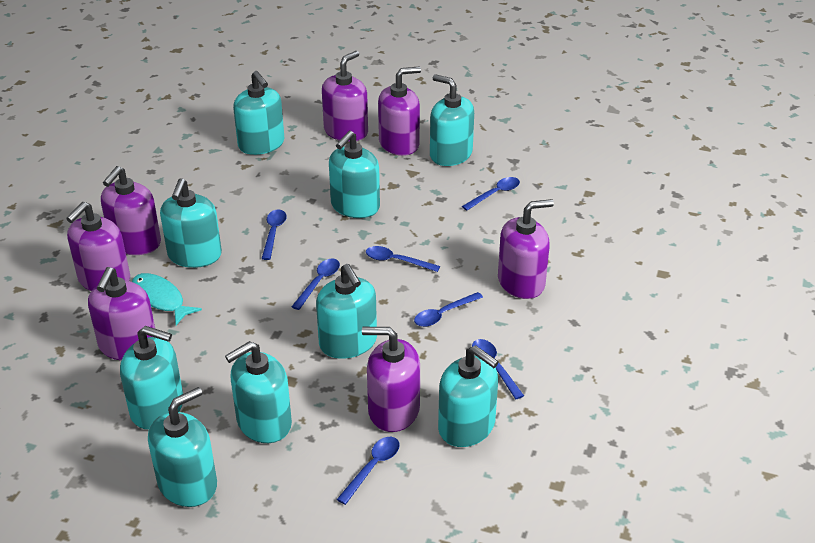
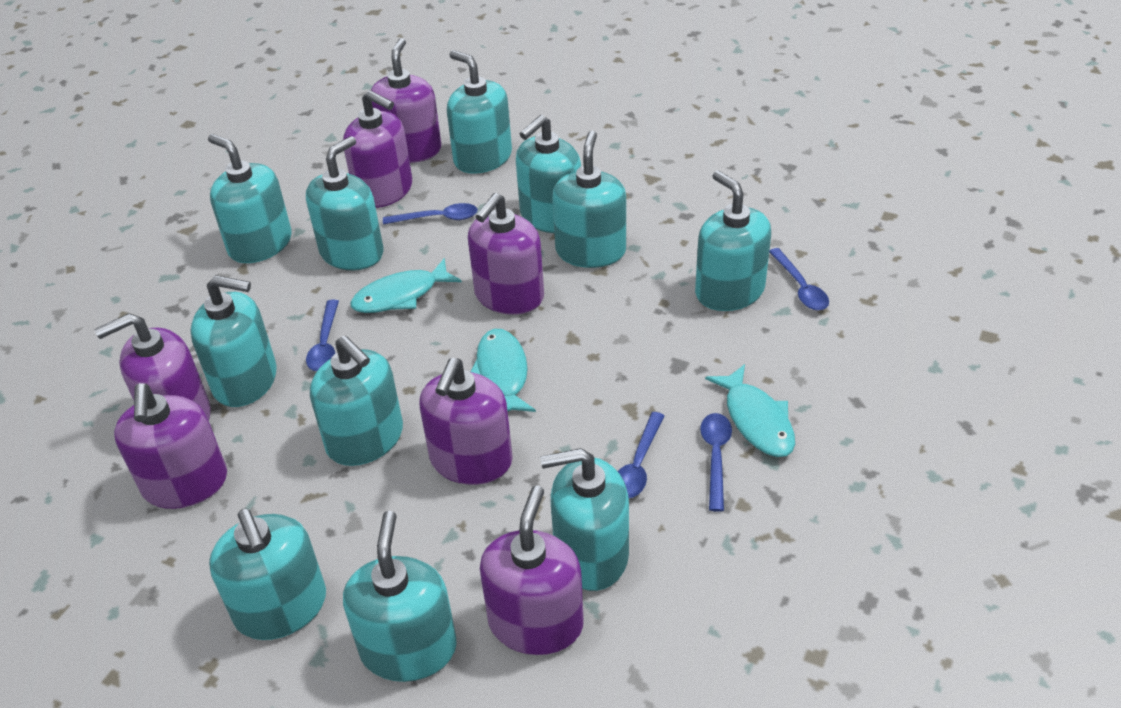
blue spoon: [262,209,287,260] [291,259,340,310] [337,437,400,505] [366,246,440,272] [414,292,483,327] [462,177,520,211] [472,339,524,399] = 7 -> [306,300,339,371] [383,203,478,225] [618,412,665,498] [700,413,732,512] [769,248,829,310] = 5
turquoise fish: [132,273,202,325] = 1 -> [350,258,462,313] [470,329,536,412] [705,364,795,457] = 3
turquoise soap dispenser: [120,326,183,430] [148,387,217,507] [160,178,222,268] [225,341,292,443] [233,71,284,155] [316,264,377,359] [329,131,380,218] [430,74,474,166] [438,345,499,447] = 9 -> [190,275,277,407] [208,134,292,263] [209,509,326,640] [306,136,383,270] [310,336,403,466] [343,511,457,682] [447,50,512,174] [516,115,581,233] [540,448,629,591] [552,130,626,268] [695,171,771,311] = 11

